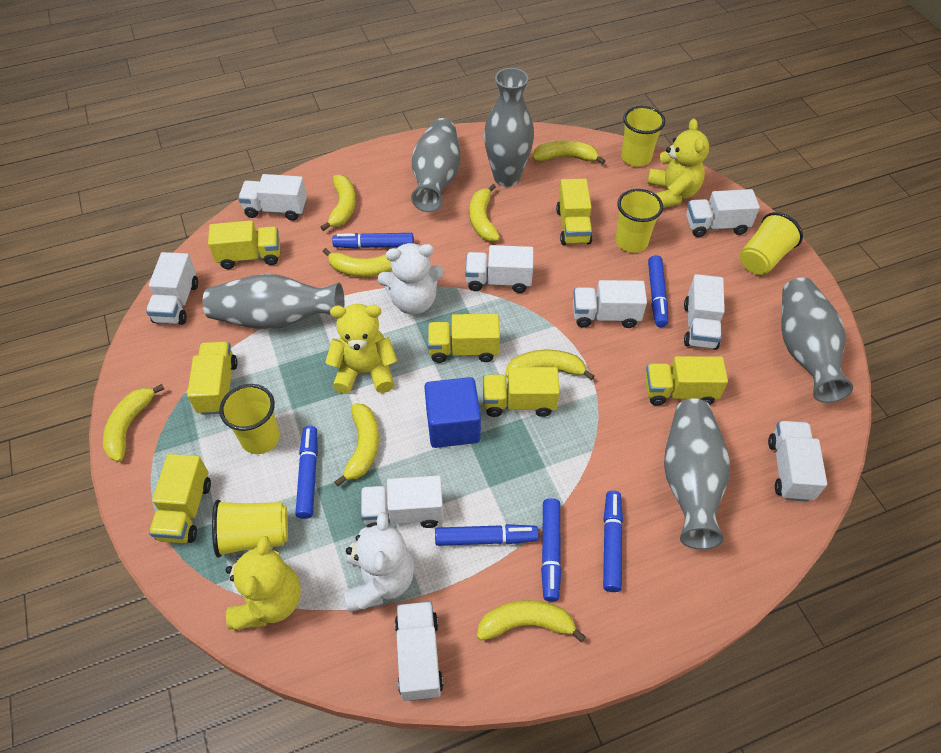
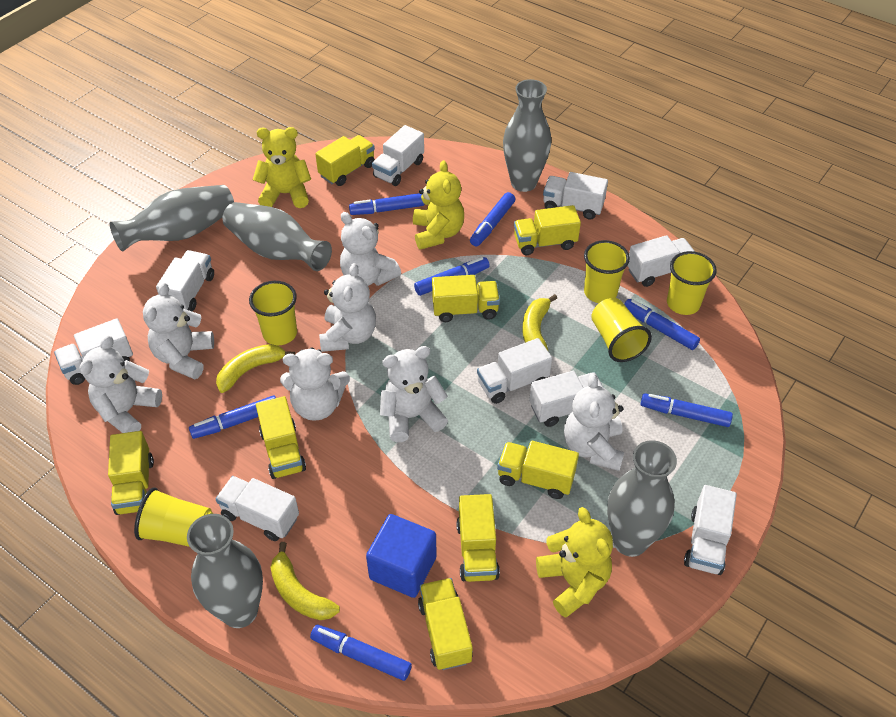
blue marker: [295,426,318,519] [332,233,414,249] [435,524,538,546] [541,498,561,602] [603,491,623,592] [648,255,668,327] = 6 -> [189,396,276,439] [310,625,412,681] [349,193,424,215] [414,257,490,296] [470,192,515,246] [624,299,700,350] [641,393,733,427] = 7
white teddy bear: [344,512,414,612] [377,243,444,314] = 2 -> [79,335,162,433] [143,282,214,379] [280,347,350,421] [319,263,376,352] [340,212,401,286] [380,346,448,442] [564,374,624,471] = 7
yellow banana: [103,384,164,462] [321,175,356,231] [323,248,392,277] [334,403,379,486] [470,184,500,241] [477,600,586,642] [505,350,594,380] [532,140,605,165] = 8 -> [216,344,295,393] [270,542,340,620] [522,294,557,351] = 3
yellow truck: [149,454,211,543] [187,342,238,415] [208,220,280,269] [428,314,500,363] [483,367,560,417] [556,179,593,245] [645,356,728,406] = 7 -> [108,431,154,515] [256,396,306,479] [315,135,375,186] [418,578,473,670] [432,275,500,322] [456,494,500,582] [497,441,579,499] [514,205,581,255] = 8

